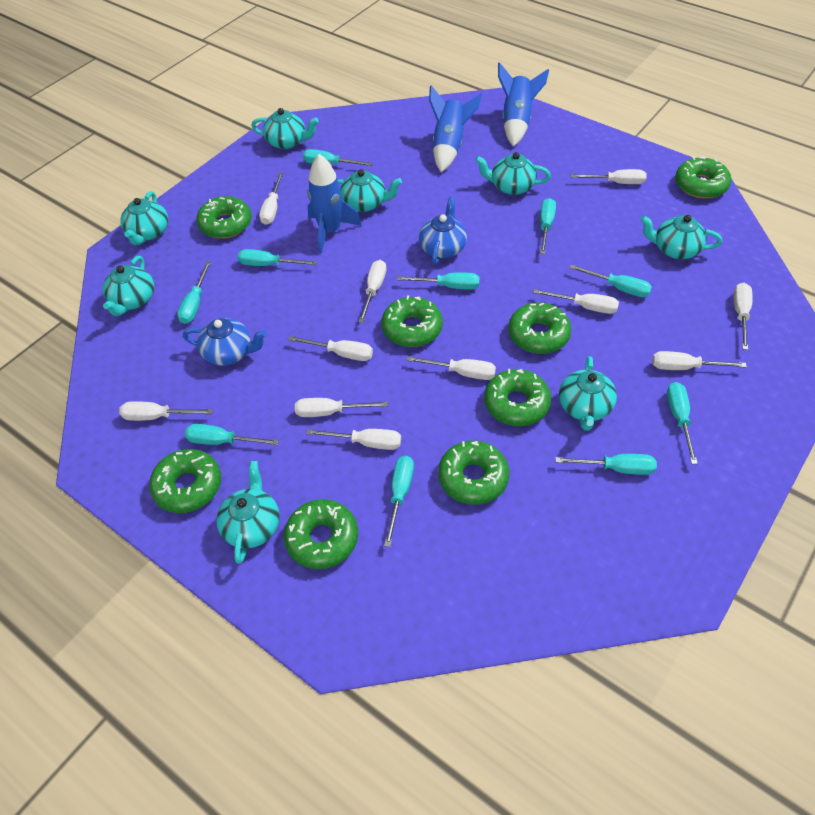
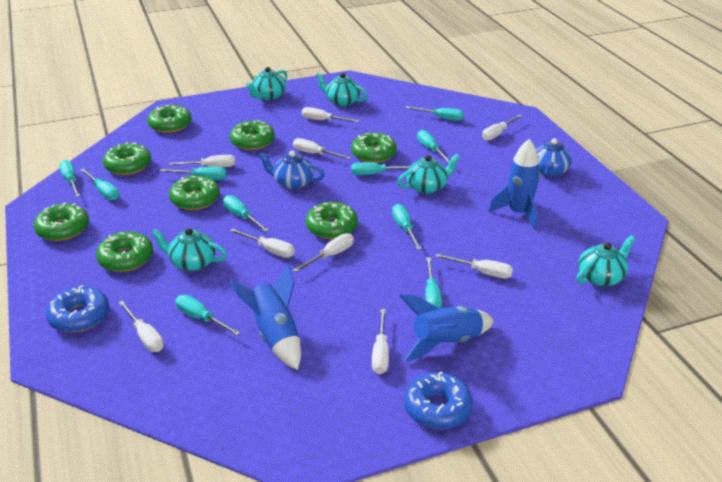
blue donut: none = 0 -> [46,285,109,333] [404,371,473,429] = 2
turquoise teapot: [103,256,154,316] [120,191,168,245] [217,461,280,564] [252,108,319,149] [338,169,402,212] [475,152,551,195] [559,356,617,431] [641,215,722,259] = 8 -> [151,228,227,271] [246,67,288,100] [316,73,368,107] [398,154,460,194] [577,235,635,286] = 5
white screwdriver: [119,401,213,421] [259,173,283,225] [288,336,373,361] [295,398,388,417] [306,429,401,450] [359,260,386,323] [406,356,496,380] [533,289,619,314] [571,169,647,184] [652,351,747,370] [733,283,753,350] = 11 -> [118,300,164,352] [168,155,235,167] [230,228,295,258] [293,138,351,159] [293,233,354,272] [302,107,359,123] [372,309,389,374] [435,253,513,279] [482,115,522,141] = 9

